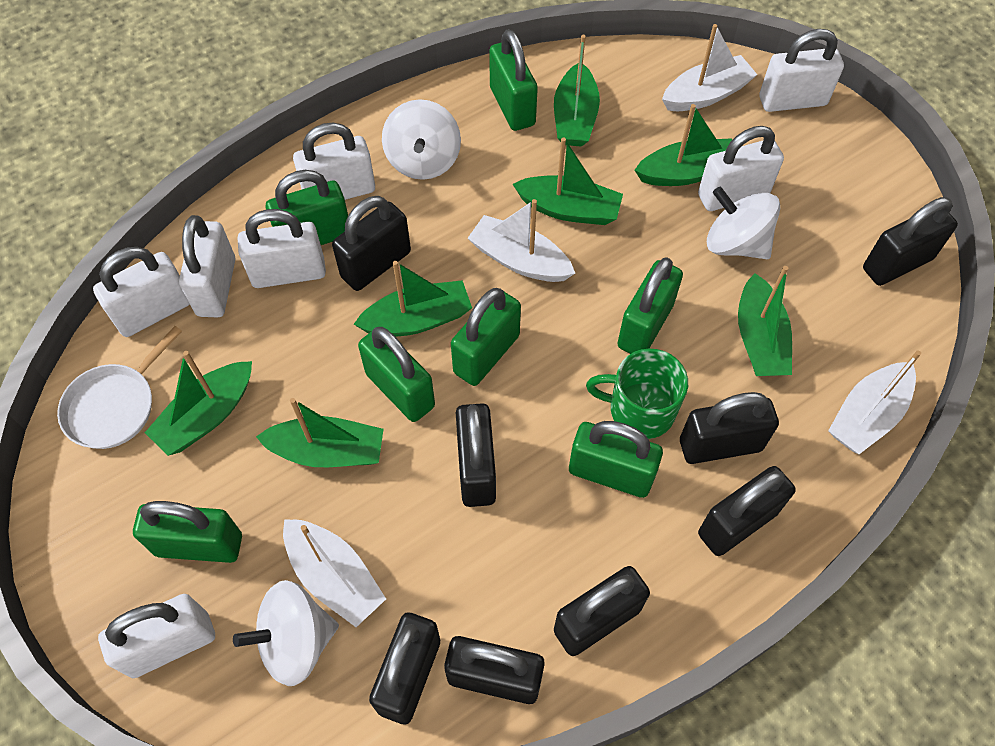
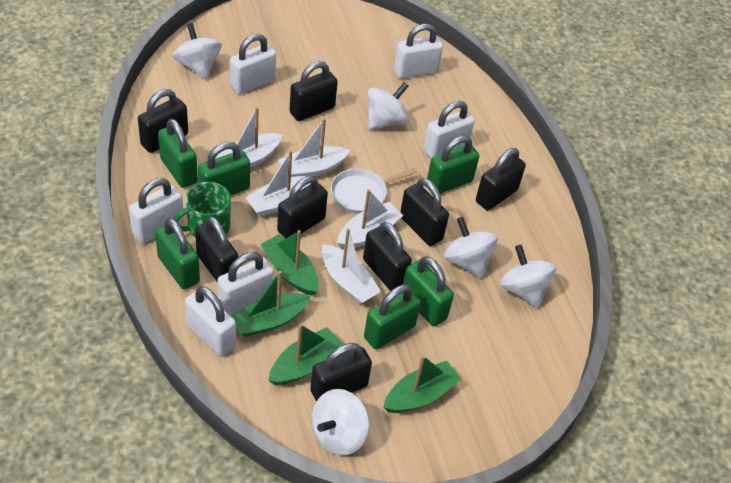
green boat: [145,351,252,456] [256,398,384,467] [353,261,472,336] [513,138,623,225] [554,35,600,147] [635,104,732,186] [738,266,792,376] = 7 -> [230,271,311,337] [260,230,319,296] [269,324,343,385] [383,355,461,413] = 4
green padlock: [133,501,242,563] [266,170,348,245] [358,327,435,422] [451,288,521,386] [489,29,538,131] [569,421,663,498] [617,257,683,354] = 7 -> [155,218,200,289] [158,119,198,188] [198,142,250,195] [364,284,421,349] [403,257,454,326] [427,135,479,194] = 6
white boat: [283,519,386,627] [468,199,575,282] [662,24,757,111] [828,351,921,454] = 4 -> [216,107,283,168] [245,150,317,217] [278,118,350,177] [322,228,381,304] [337,189,404,249] = 5
white padlock: [93,247,190,337] [98,594,215,678] [179,215,235,318] [238,209,326,288] [293,122,375,200] [698,126,784,211] [759,29,844,112] = 7 -> [129,178,184,244] [185,286,236,357] [217,252,274,315] [230,34,276,94] [394,24,443,79] [423,101,475,159] = 6
white spinning top: [233,580,339,686] [382,99,461,180] [707,187,780,259] = 3 -> [173,23,222,80] [312,389,369,455] [368,82,409,129] [444,217,498,278] [500,245,556,308] = 5

